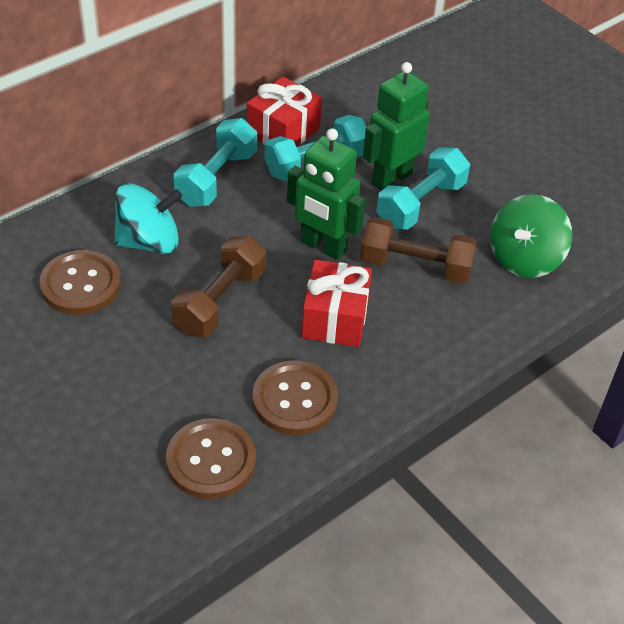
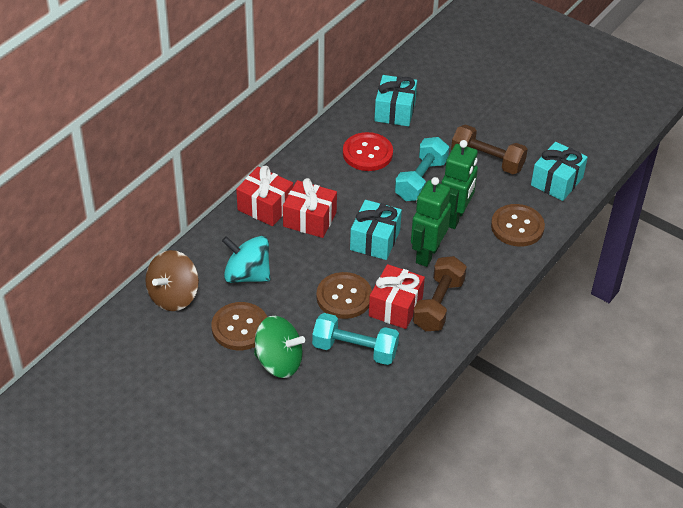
brown spinning top: none = 0 -> [146,250,199,311] = 1
red button: none = 0 -> [343,132,393,171] = 1
red gift: [247,77,322,147] [301,260,372,347] = 2 -> [236,166,293,226] [283,178,337,238] [369,264,425,329] = 3
turquoise dumbbell: [174,118,257,207] [265,115,366,181] [376,147,470,230] = 3 -> [312,313,399,365] [395,137,449,201] = 2
turquoise gift: none = 0 -> [350,200,402,260] [374,75,417,126] [531,142,588,201] = 3

